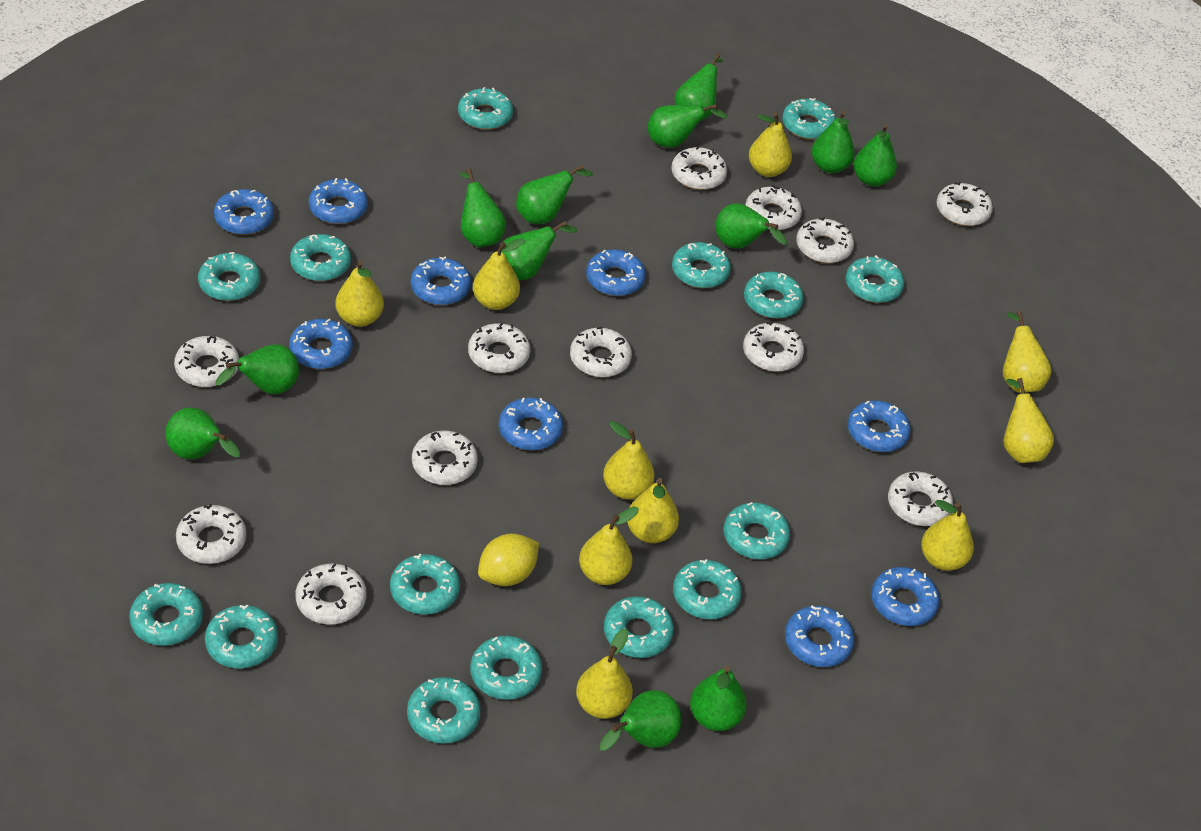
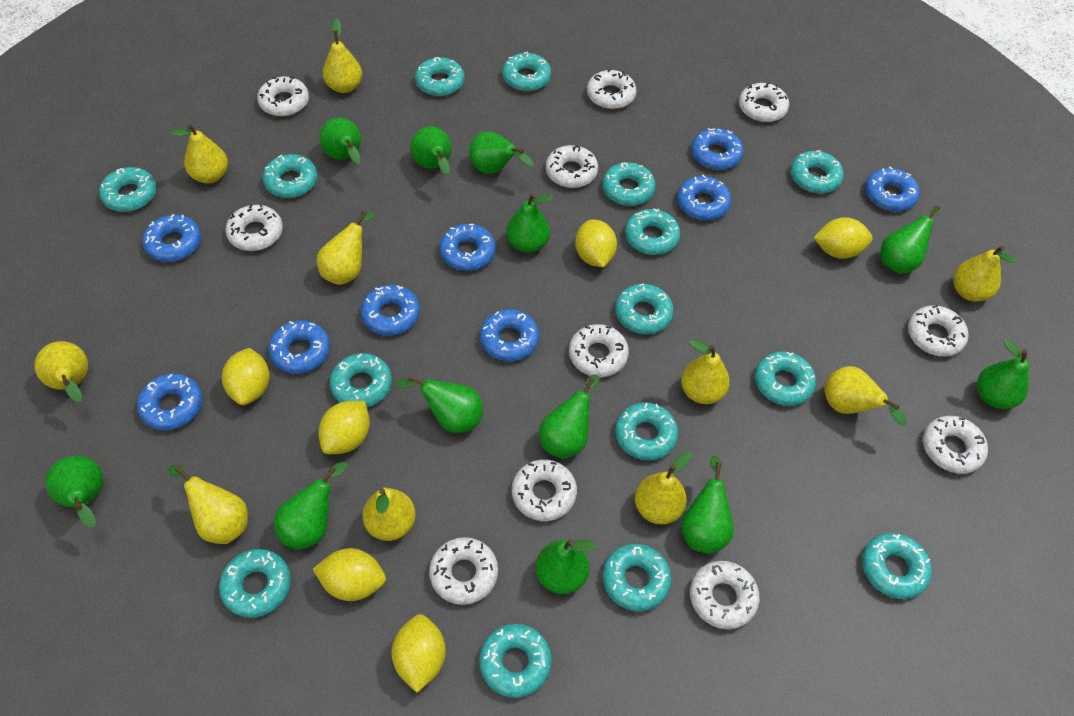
white donut: [174,336,239,387] [176,504,246,564] [296,563,366,625] [412,431,478,485] [468,323,530,373] [570,327,632,377] [671,146,727,190] [743,322,804,372] [745,185,802,230] [796,217,854,263] [888,471,953,526] [937,182,993,226] = 12 -> [225,204,283,251] [257,77,309,116] [429,537,498,605] [512,459,577,521] [546,145,598,188] [569,324,629,377] [587,69,636,109] [690,561,760,629] [739,82,789,122] [908,305,968,357] [923,416,988,474] = 11
yellow lemon: [478,534,539,586] = 1 -> [222,348,270,405] [313,548,386,601] [318,401,370,454] [392,614,446,693] [575,219,617,267] [814,217,873,259] = 6

